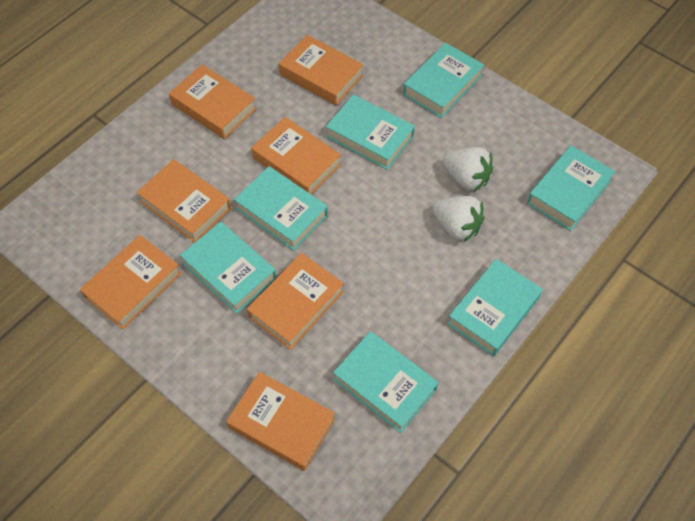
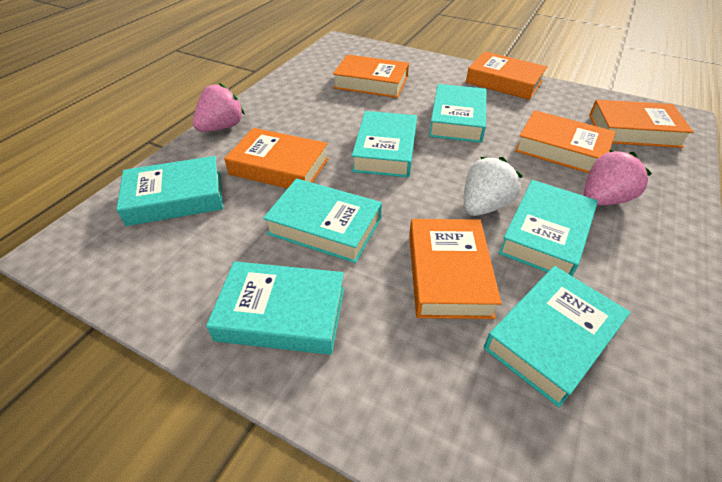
orange book: [80,235,182,330] [136,159,231,243] [169,64,257,139] [226,372,335,471] [247,253,344,350] [251,117,341,194] [279,35,363,105] = 7 -> [224,128,328,189] [333,55,409,98] [409,219,502,319] [466,52,547,100] [515,110,616,173] [589,100,693,148] = 6
pink strawberry: none = 0 -> [193,83,245,132] [584,150,652,205] = 2
white strawberry: [432,196,485,242] [443,147,493,192] = 2 -> [464,157,522,216] = 1

